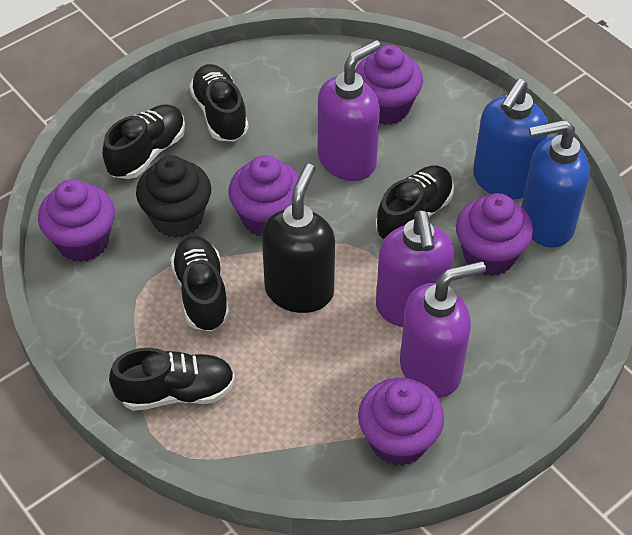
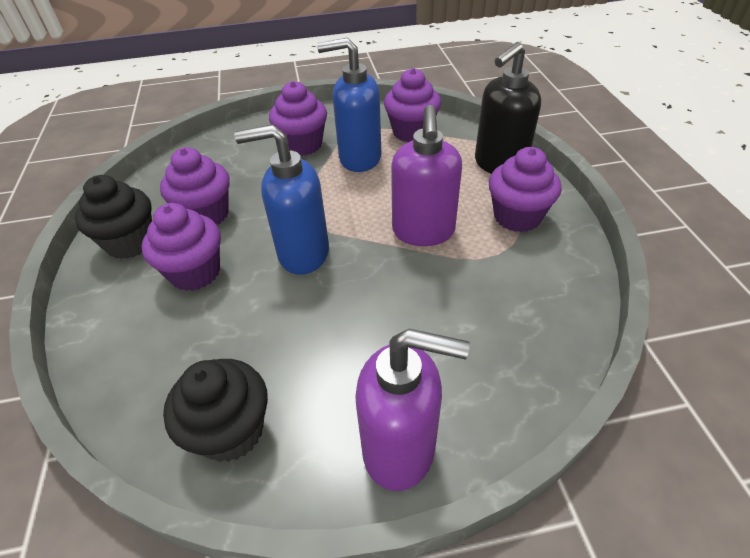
black cupcake: [136,155,211,238] = 1 -> [75,175,152,259] [163,359,268,462] = 2
black shoe: [102,104,185,179] [109,348,235,411] [170,236,229,331] [189,64,249,141] [376,165,454,240] = 5 -> none = 0
purple soap dispenser: [318,40,381,181] [376,210,454,327] [400,261,486,398] = 3 -> [355,329,470,491] [391,105,462,246] = 2

